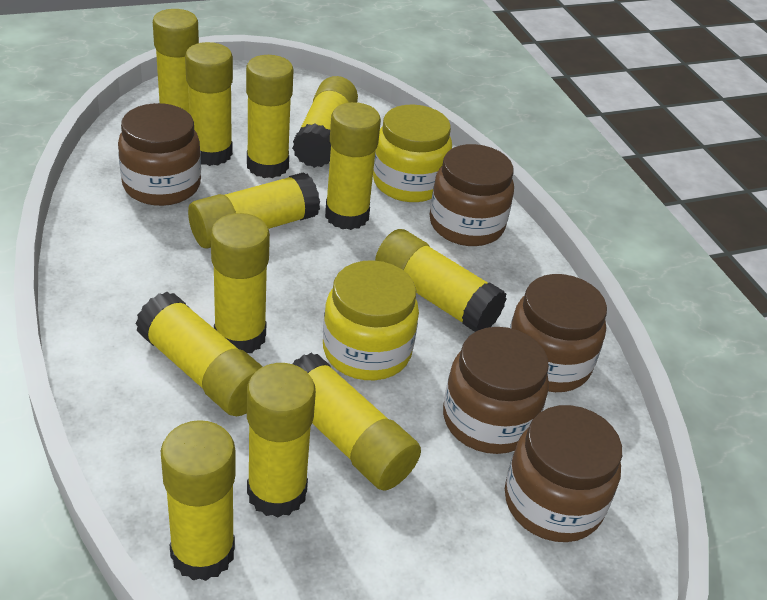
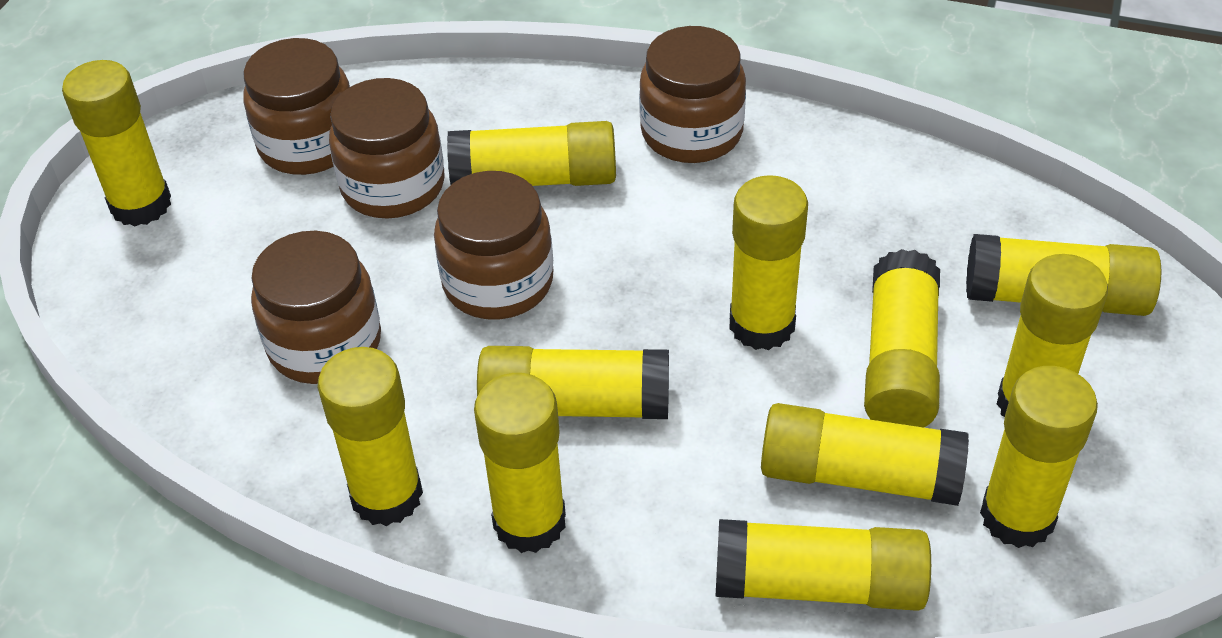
yellow jar: [323,260,419,380] [373,104,452,202] = 2 -> none = 0

